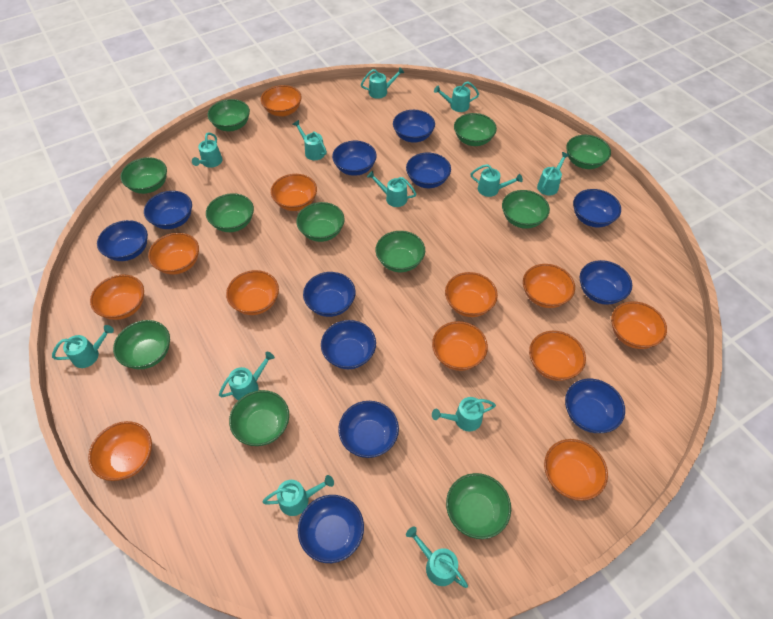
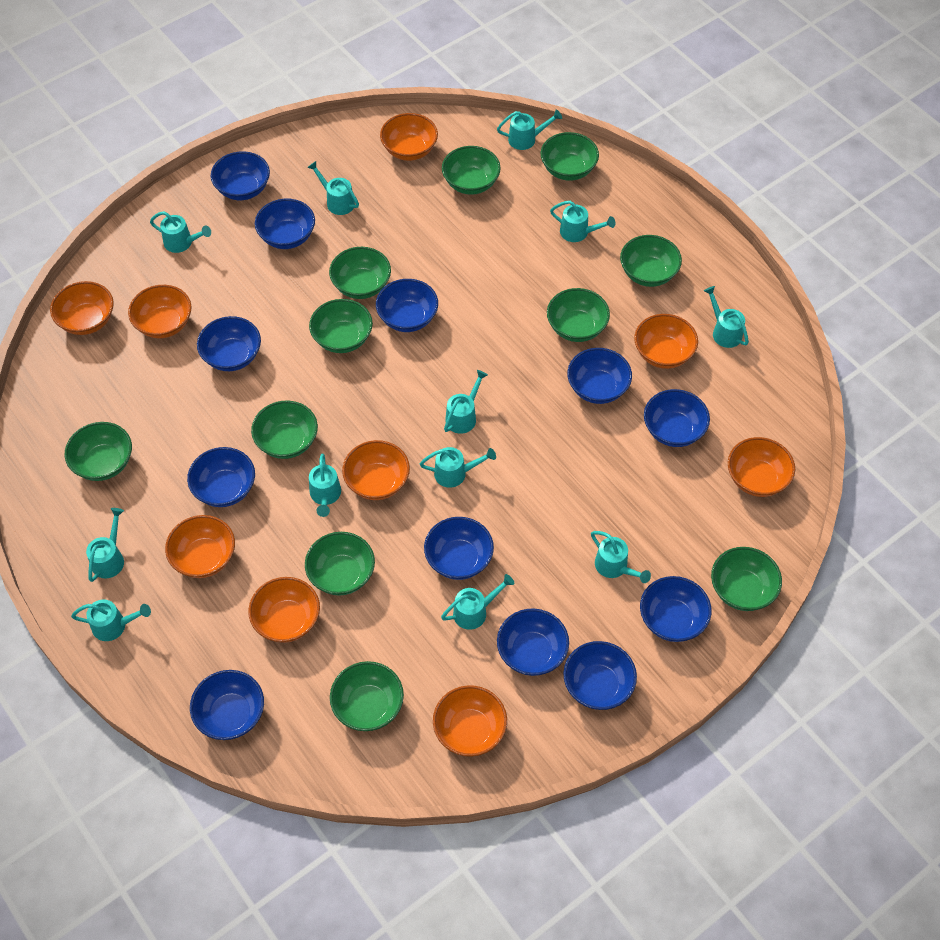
orange bowl: [88,421,152,481] [90,274,144,320] [148,233,199,275] [226,270,279,315] [260,85,302,117] [271,174,317,211] [432,321,488,371] [445,272,498,317] [523,264,575,308] [529,331,586,381] [544,439,608,501] [611,301,667,349] = 12 -> [50,281,114,335] [128,285,192,338] [165,515,235,578] [248,577,320,643] [342,440,410,500] [380,113,438,161] [433,685,507,757] [634,314,698,369] [728,437,795,497] = 9

